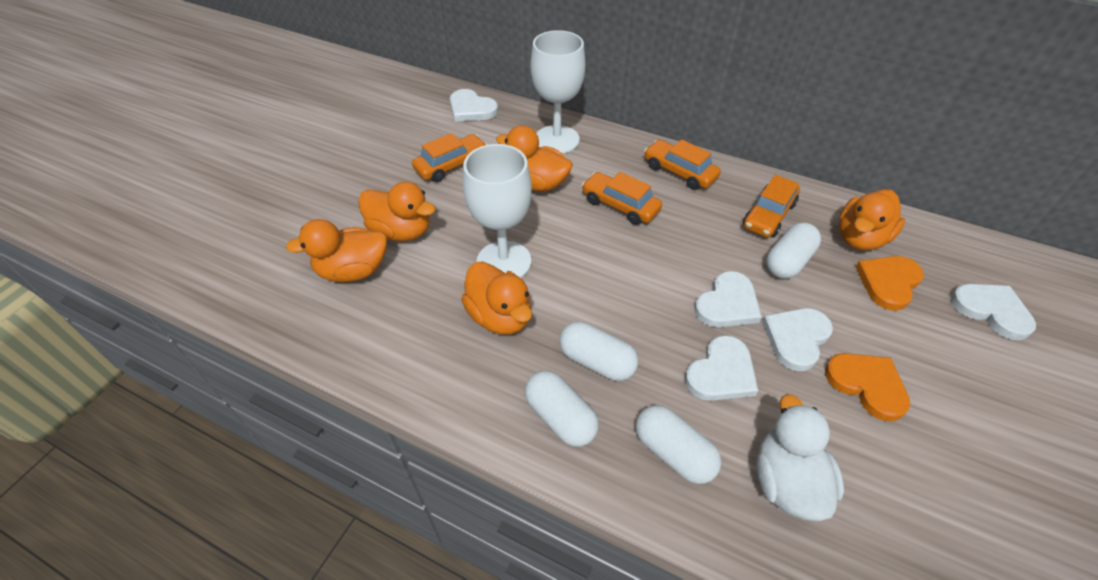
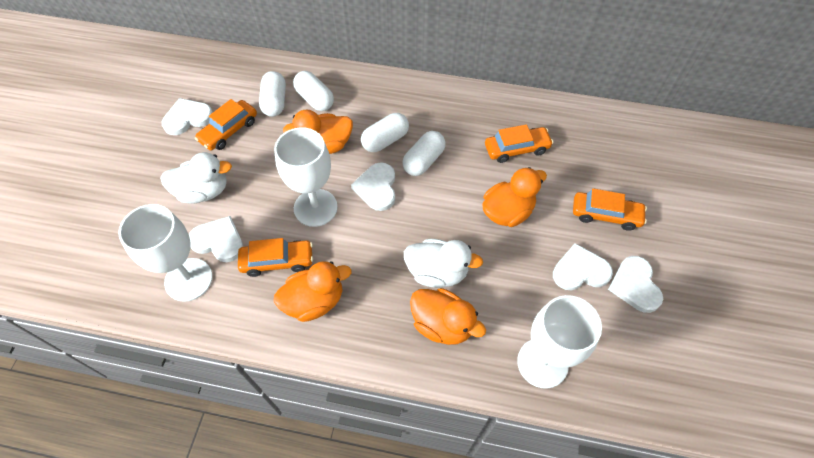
orange duck: [286,219,387,282] [358,182,436,241] [461,261,532,334] [496,125,573,192] [839,189,905,250] = 5 -> [274,261,351,322] [283,110,353,154] [410,288,486,345] [483,167,547,227] = 4
orange heart: [825,353,910,422] [856,256,924,311] = 2 -> none = 0
white duck: [757,394,844,521] = 1 -> [160,152,232,204] [404,239,483,288] = 2
white goblet: [463,144,532,278] [531,30,585,154] = 2 -> [118,204,213,302] [274,127,338,227] [517,295,602,389] = 3

